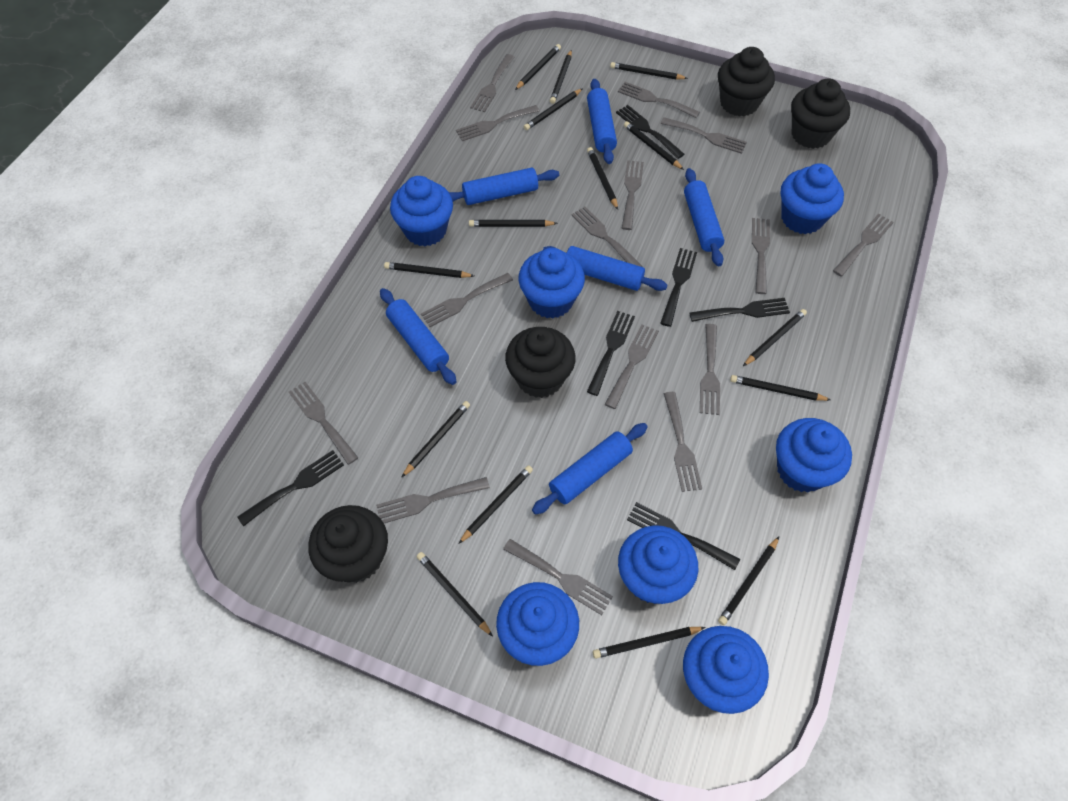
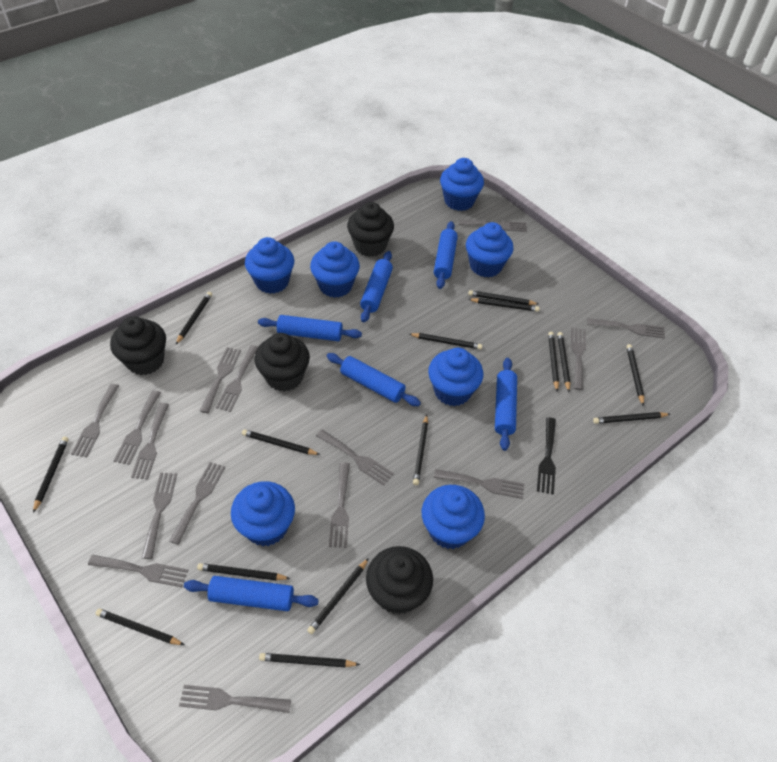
black fork: [237,450,344,526] [587,311,635,396] [616,105,684,159] [627,502,740,570] [660,248,697,327] [689,298,790,322] = 6 -> [537,417,556,495] = 1

